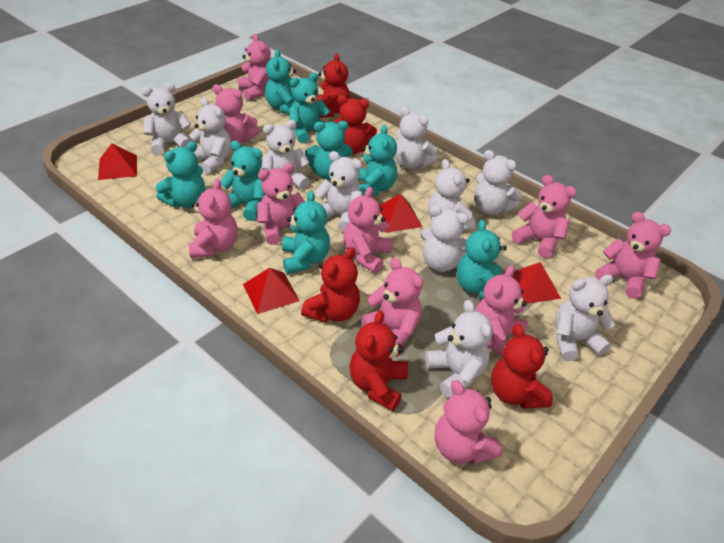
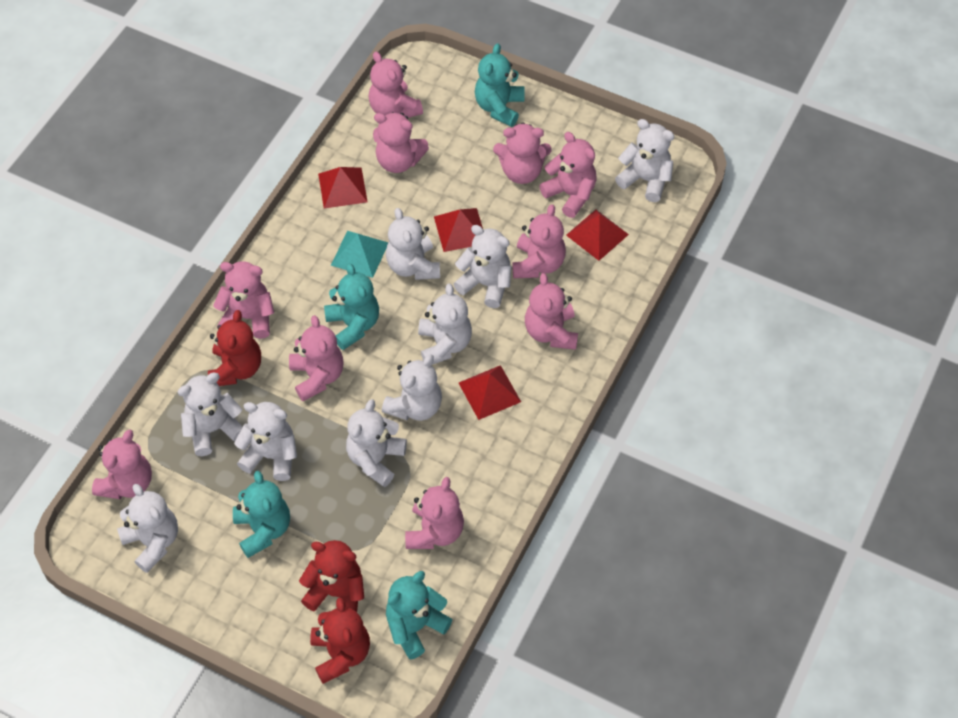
red teddy bear: [301,247,360,323] [316,53,350,118] [334,95,377,154] [350,311,408,411] [491,324,553,409] = 5 -> [208,310,261,386] [299,540,364,612] [310,597,370,684] = 3
turquoise pyramid: none = 0 -> [331,231,389,278] = 1
turquoise teddy bear: [156,141,205,208] [221,141,265,221] [265,49,296,114] [282,191,330,274] [289,73,330,143] [305,121,353,180] [358,125,397,196] [457,219,507,299] = 8 -> [233,471,290,558] [324,263,379,350] [386,571,452,660] [475,43,525,127] = 4
white teddy bear: [142,83,191,155] [189,97,231,174] [262,120,310,190] [314,151,363,232] [395,107,437,169] [420,205,469,272] [425,300,492,398] [428,159,475,230] [474,150,522,215] [555,274,615,361] = 10 -> [117,484,178,573] [177,372,243,456] [234,402,297,481] [346,399,407,487] [382,354,442,421] [386,208,440,280] [418,284,472,365] [454,225,511,308] [615,119,674,202] = 9

